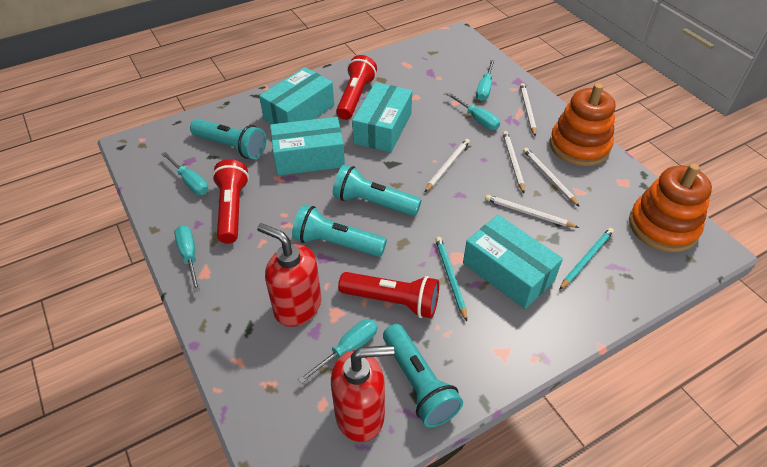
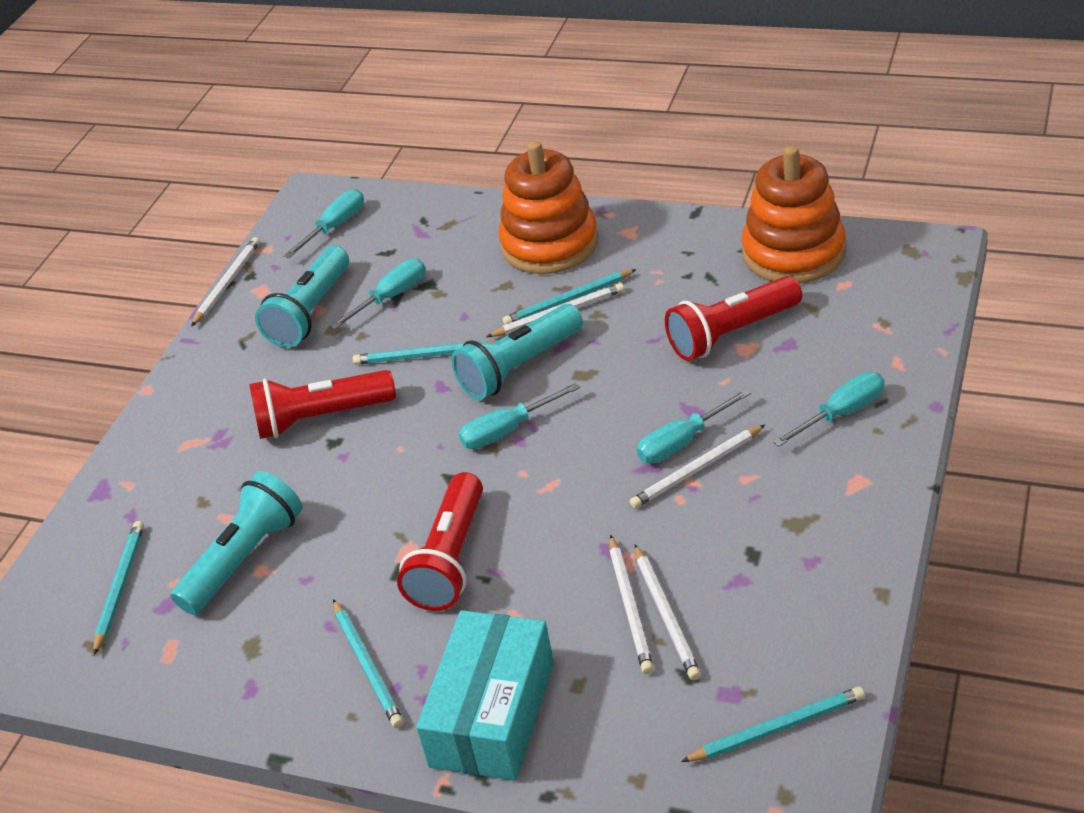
red soap dispenser: [257,223,321,327] [331,345,394,442] = 2 -> none = 0
turquoise box: [259,67,334,124] [270,117,345,176] [352,82,412,152] [463,215,563,309] = 4 -> [416,610,554,781] = 1
turquoise flashlight: [190,119,266,159] [292,205,387,257] [333,165,422,216] [383,324,463,427] = 4 -> [171,471,303,615] [255,246,349,348] [451,304,583,400] = 3
turquoise pencil: [435,237,467,321] [559,228,614,290] = 2 -> [93,521,144,655] [333,599,404,728] [353,341,495,365] [503,269,637,325] [681,687,865,762] = 5

